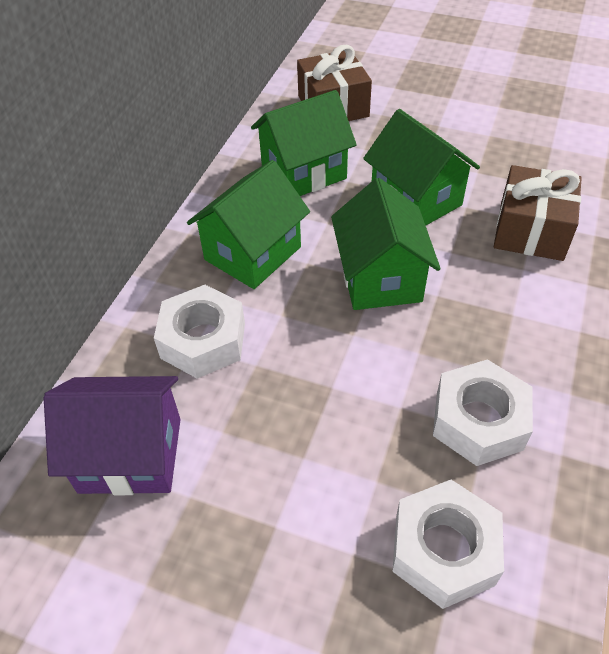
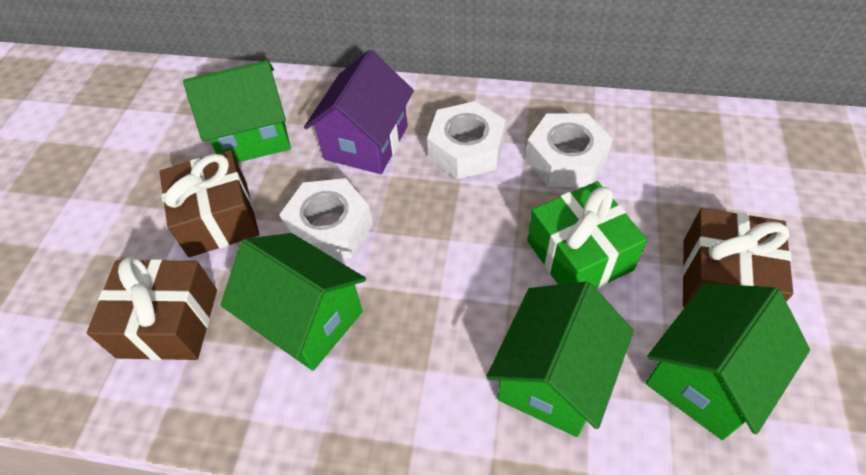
brown gift: [297,45,372,121] [494,165,582,261] = 2 -> [87,256,217,360] [159,150,259,257] [682,208,793,308] = 3
green gift: none = 0 -> [527,181,647,288] = 1

